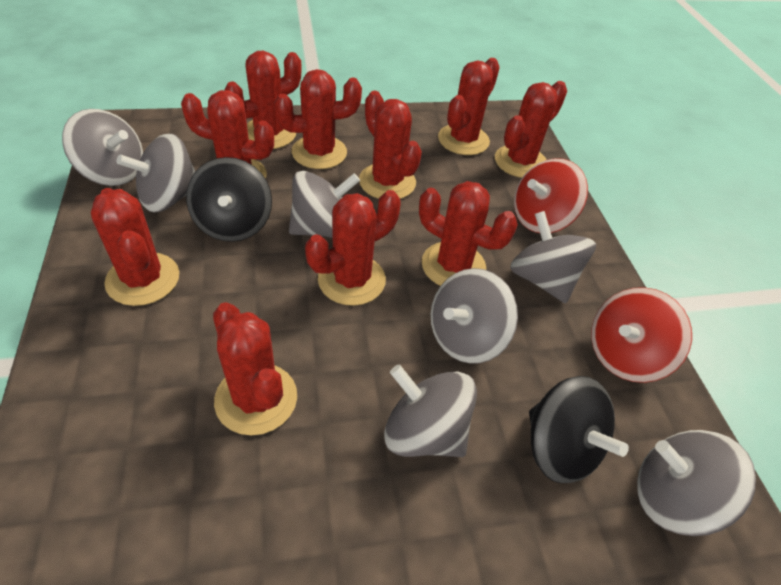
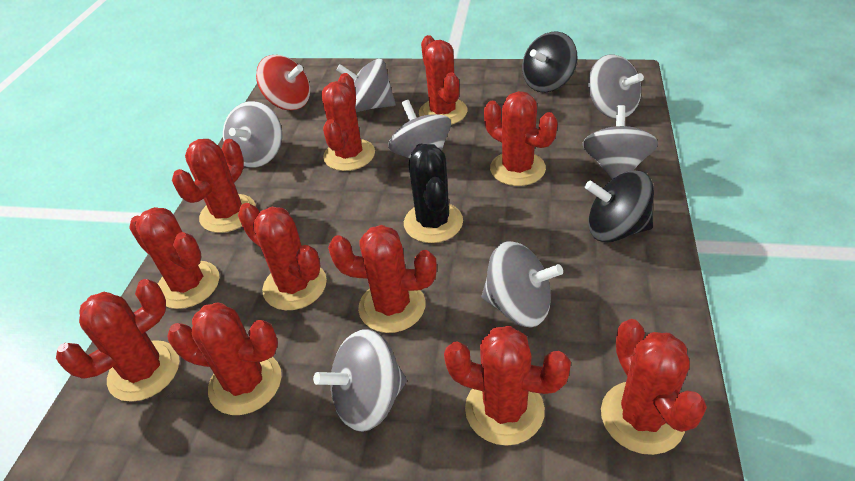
black cactus: none = 0 -> [404,144,463,243] = 1
red cactus: [91,188,179,306] [181,90,274,179] [213,302,297,436] [225,51,302,149] [274,69,362,169] [305,190,401,306] [359,91,422,199] [419,181,518,286] [438,58,500,155] [495,81,567,178] = 10 -> [56,279,180,402] [129,207,219,309] [167,302,281,415] [172,139,256,233] [238,203,327,310] [321,73,375,171] [328,225,437,333] [419,35,468,125] [444,326,571,446] [484,91,557,186] [601,319,707,455] = 11
red spinning top: [514,158,588,233] [591,287,692,383] = 2 -> [256,55,310,110] = 1

